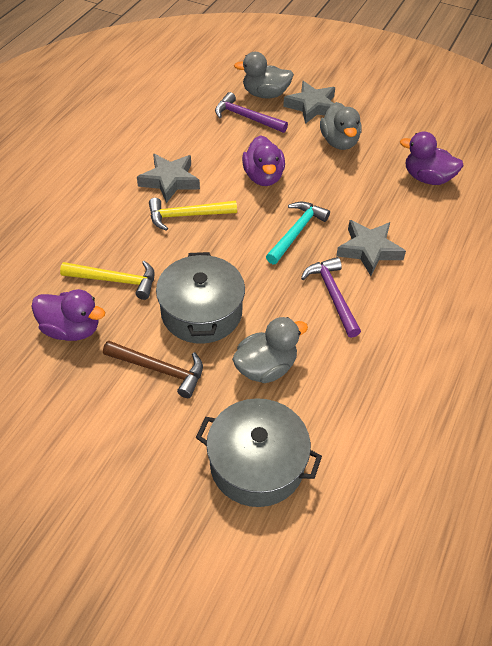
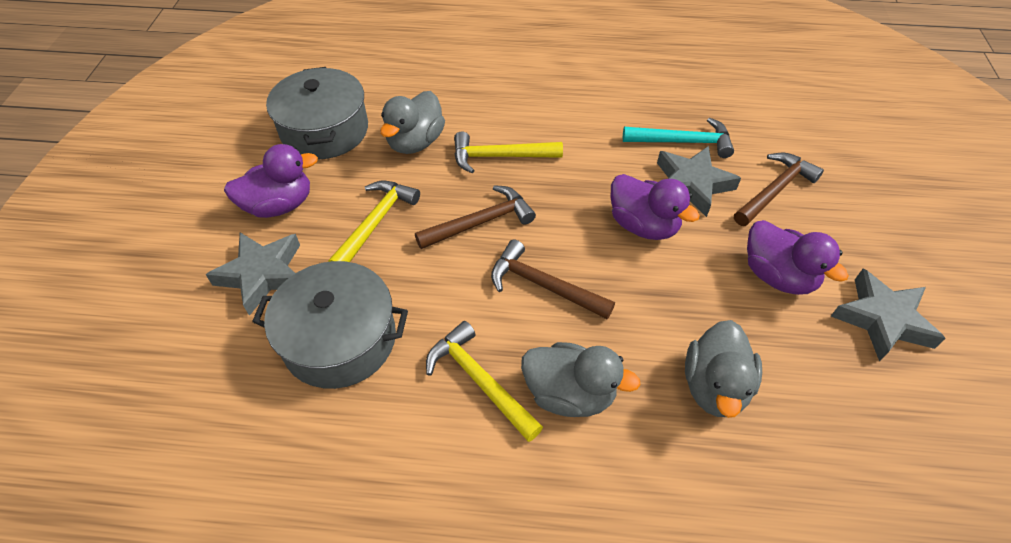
brown hammer: [103,341,203,398] = 1 -> [415,185,536,249] [491,239,615,319] [734,153,824,226] = 3
purple hammer: [215,92,288,133] [301,257,361,338] = 2 -> none = 0
yellow hammer: [60,261,155,300] [149,198,237,231] = 2 -> [328,181,420,262] [426,321,543,442] [454,131,563,173] = 3

